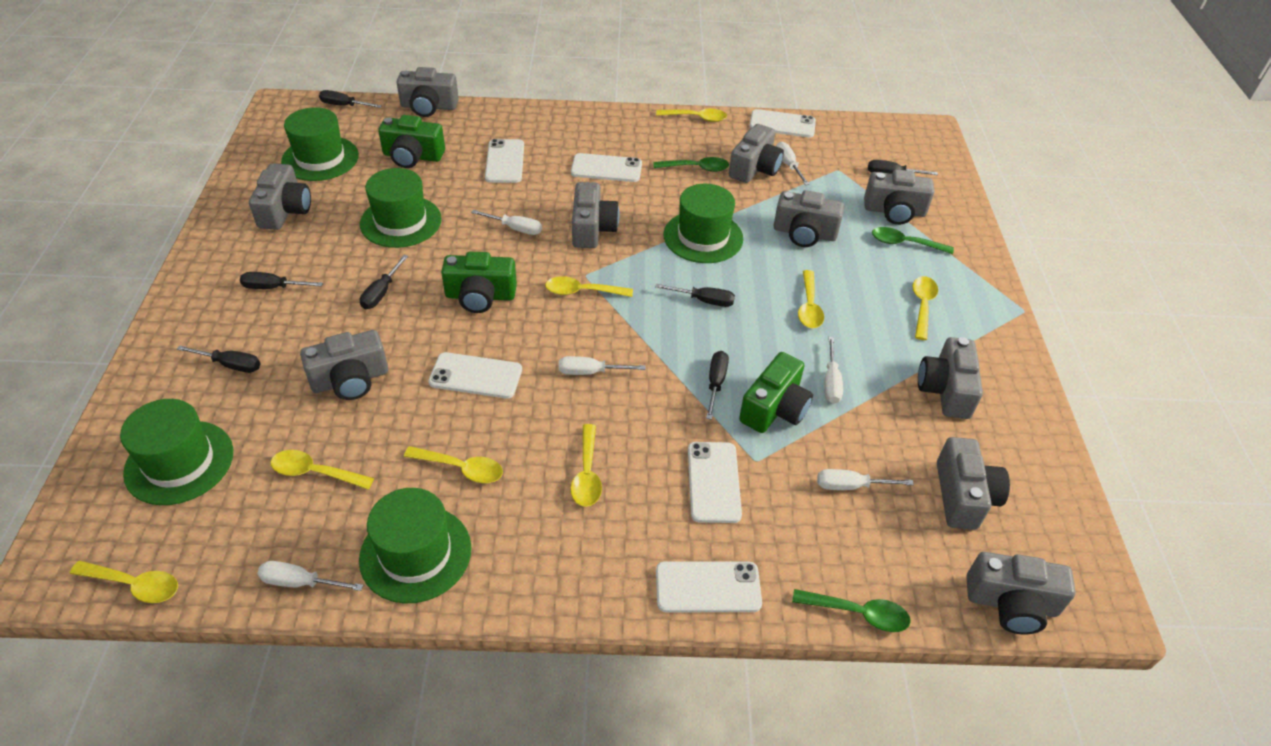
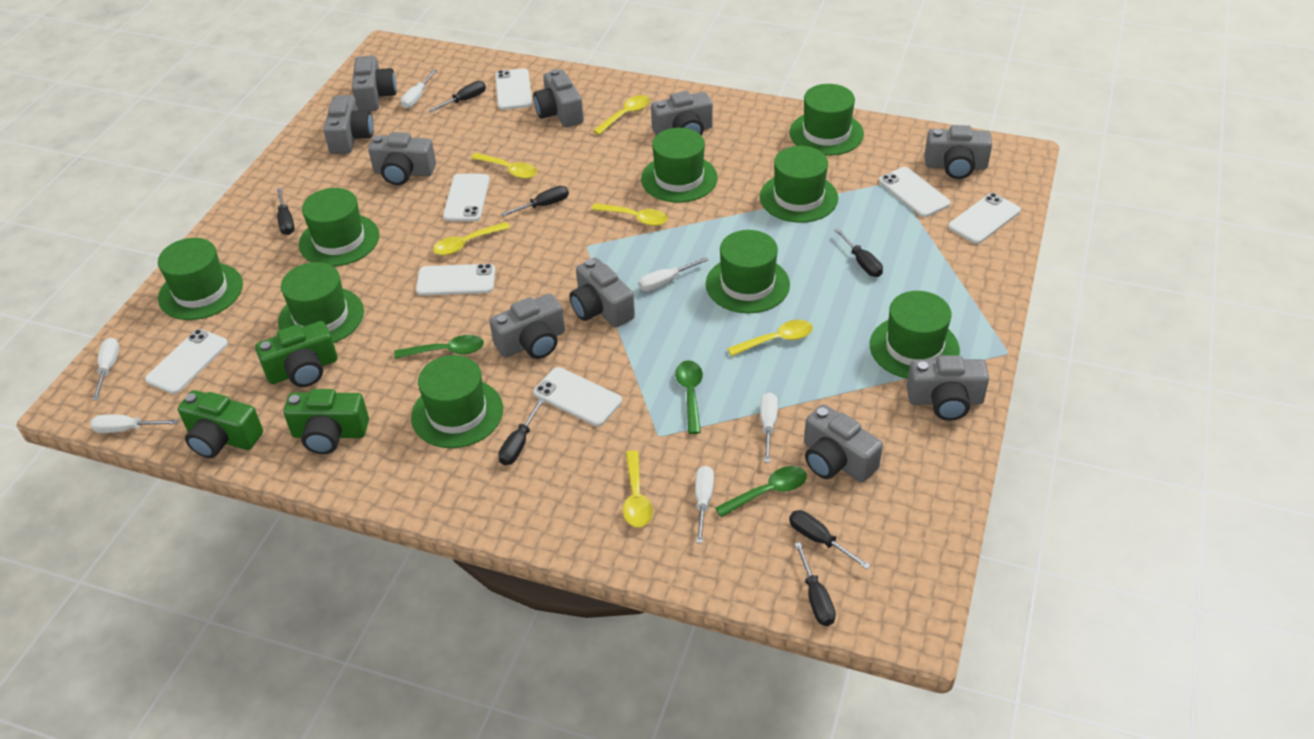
green hat: [120,399,233,505] [281,107,359,181] [359,488,471,603] [360,168,442,248] [663,184,743,263] = 5 -> [158,238,243,320] [278,262,364,343] [299,188,379,267] [411,355,503,448] [641,128,718,203] [706,230,790,313] [760,146,838,223] [790,84,864,156] [870,291,960,379] = 9
white phone: [428,352,522,399] [485,139,524,183] [571,153,642,182] [656,561,762,612] [688,442,742,523] [749,109,816,138] = 6 -> [145,329,228,394] [416,264,495,296] [443,174,490,222] [495,68,532,110] [533,367,622,426] [879,167,951,217] [948,193,1021,244] = 7
yellow spoon: [70,561,178,603] [271,450,374,489] [404,446,503,483] [545,276,633,297] [570,424,602,507] [656,109,727,122] [798,270,824,328] [913,276,938,340] = 8 -> [433,222,510,255] [471,153,537,179] [591,203,668,226] [593,95,650,135] [623,450,653,527] [727,320,813,356] = 6

